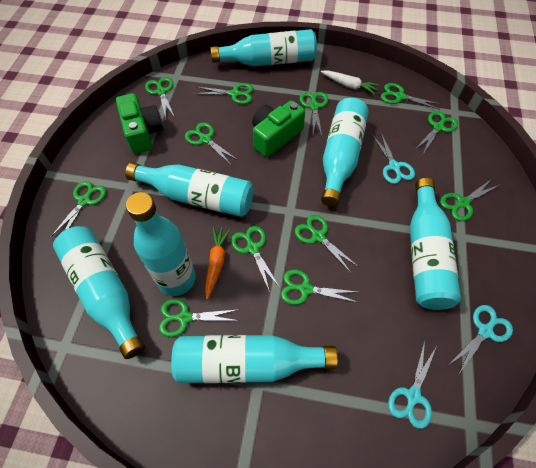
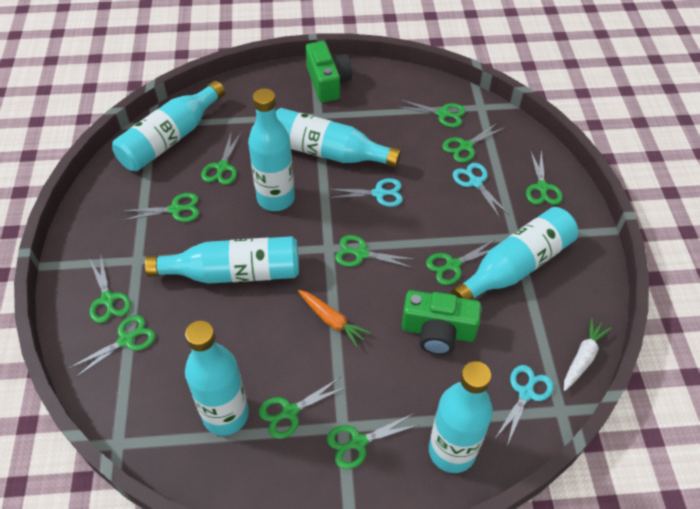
green scissors: [51,181,106,237] [145,77,175,118] [159,299,240,337] [185,122,238,165] [194,83,254,104] [231,226,280,292] [281,269,359,305] [295,215,359,273] [299,92,328,136] [381,83,440,110] [416,111,458,154] [440,178,499,221] = 12 -> [69,315,156,378] [90,256,131,323] [122,193,199,222] [201,131,241,185] [259,377,347,439] [327,413,419,469] [335,235,416,268] [396,99,466,128] [426,240,494,285] [442,122,504,163] [526,150,563,205] = 11

